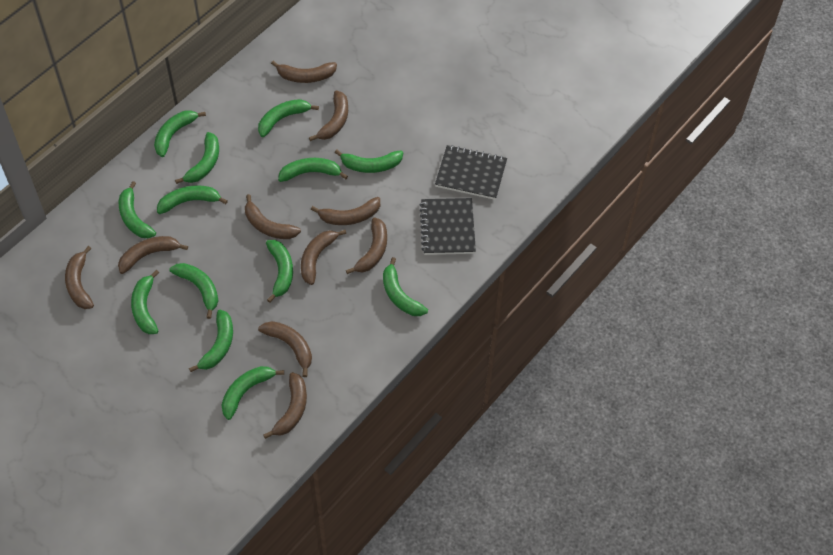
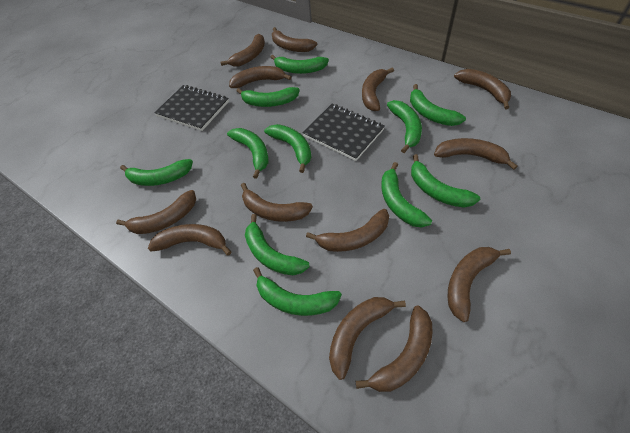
brown banana: [65,246,94,309] [118,236,188,274] [245,194,301,239] [258,321,312,377] [263,372,307,439] [271,61,337,83] [301,230,346,285] [309,91,348,141] [311,197,380,225] [346,218,387,274] = 10 -> [116,190,196,234] [148,224,231,256] [220,34,265,66] [229,66,291,88] [241,183,313,222] [272,27,317,52] [306,209,389,252] [329,297,406,380] [355,306,433,392] [362,67,394,111] [434,138,518,170] [448,247,511,322] [454,69,511,109] = 13
green banana: [119,181,156,238] [131,270,159,334] [154,110,206,157] [157,185,228,214] [170,263,218,319] [175,132,219,184] [189,310,233,372] [222,366,284,420] [258,99,319,137] [266,240,293,303] [278,158,348,182] [334,150,403,173] [383,257,428,316] = 13 -> [120,159,193,186] [227,128,269,179] [237,87,300,107] [245,214,310,275] [253,267,342,316] [264,124,311,173] [271,55,329,74] [381,162,432,228] [387,100,422,153] [410,84,466,126] [411,154,480,208] = 11

